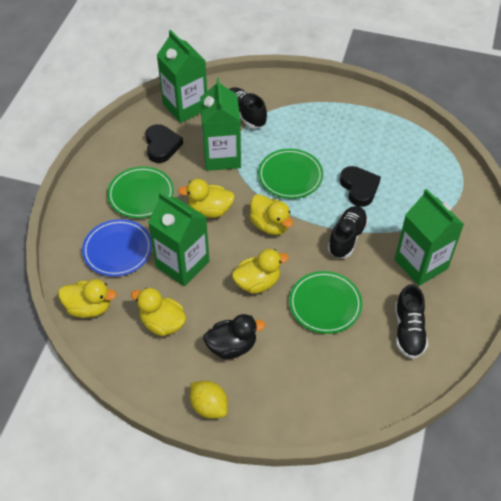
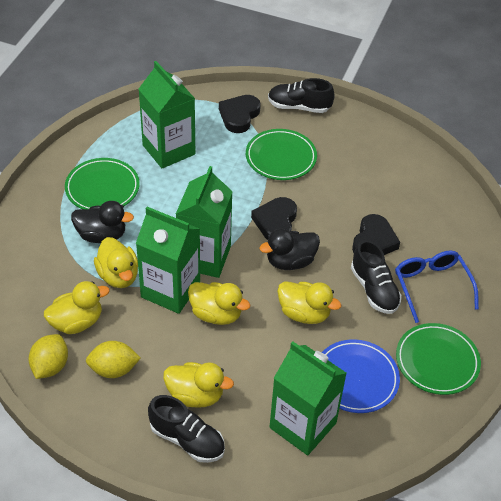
black duck: [203,314,266,359] = 1 -> [71,201,134,243] [259,229,320,270] = 2
black heart: [145,124,183,163] [340,166,381,207] = 2 -> [219,95,261,133] [251,197,297,240] [352,214,400,255] = 3
blue glasses: none = 0 -> [395,251,479,323] = 1
yellow lemon: [190,381,228,419] = 1 -> [29,334,68,379] [86,341,140,378] = 2

